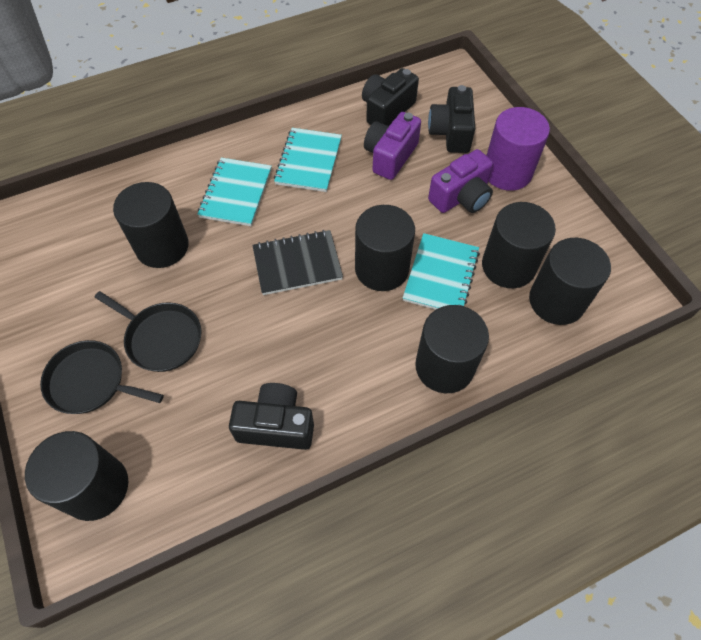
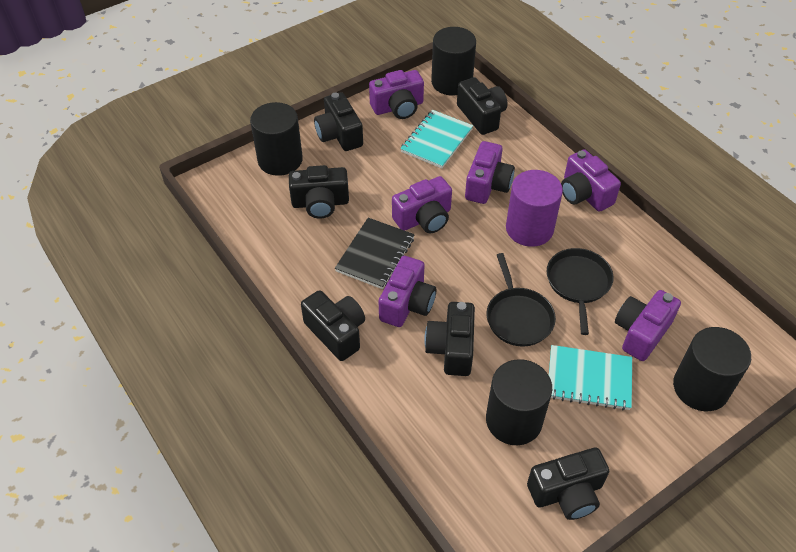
black camera: [229,383,314,450] [362,68,419,126] [428,85,475,153] = 3 -> [289,165,349,219] [301,290,365,361] [314,92,363,151] [424,302,475,376] [457,77,507,135] [527,447,609,520] = 6
black cylinder: [25,431,128,521] [113,182,189,268] [355,205,415,291] [415,305,489,393] [482,202,556,288] [529,238,611,325] = 6 -> [250,102,303,176] [431,27,476,96] [486,359,552,445] [673,327,751,411] = 4
purple camera: [364,112,421,180] [428,149,493,213] = 2 -> [369,70,424,119] [378,256,436,327] [392,176,452,233] [465,141,515,204] [561,149,621,212] [615,290,681,361] = 6
turquoise notebook: [197,158,272,226] [274,128,342,192] [403,233,480,309] = 3 -> [400,110,473,168] [549,345,632,411] = 2

